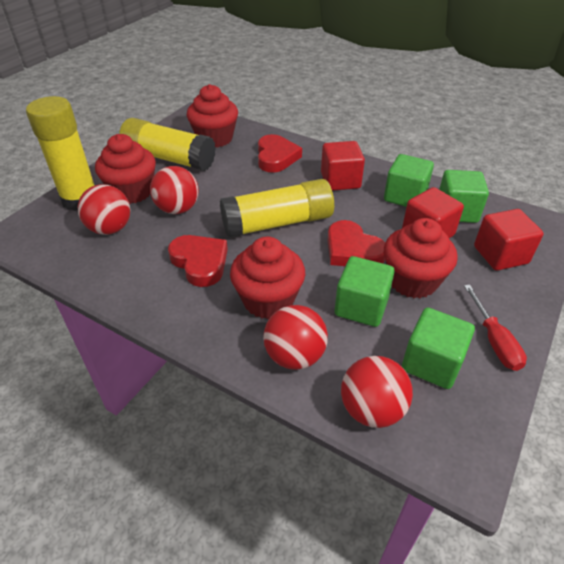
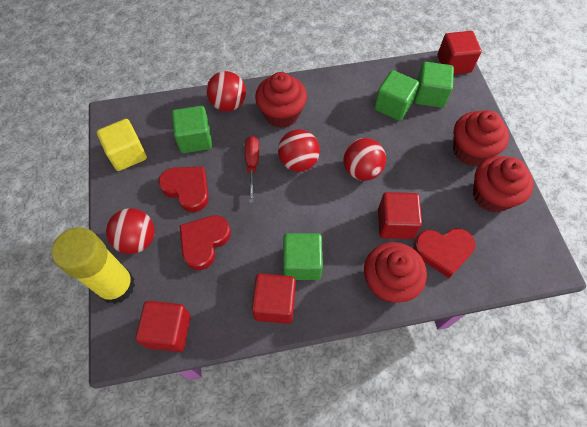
red cube: [321,141,365,191] [402,187,464,238] [474,209,544,270] = 3 -> [135,301,191,352] [252,274,296,324] [378,192,422,239] [438,31,482,74] = 4
yellow cube: none = 0 -> [97,119,147,171] = 1
yellow glue stick: [26,96,95,211] [119,118,216,171] [220,179,334,238] = 3 -> [51,227,135,304] = 1

